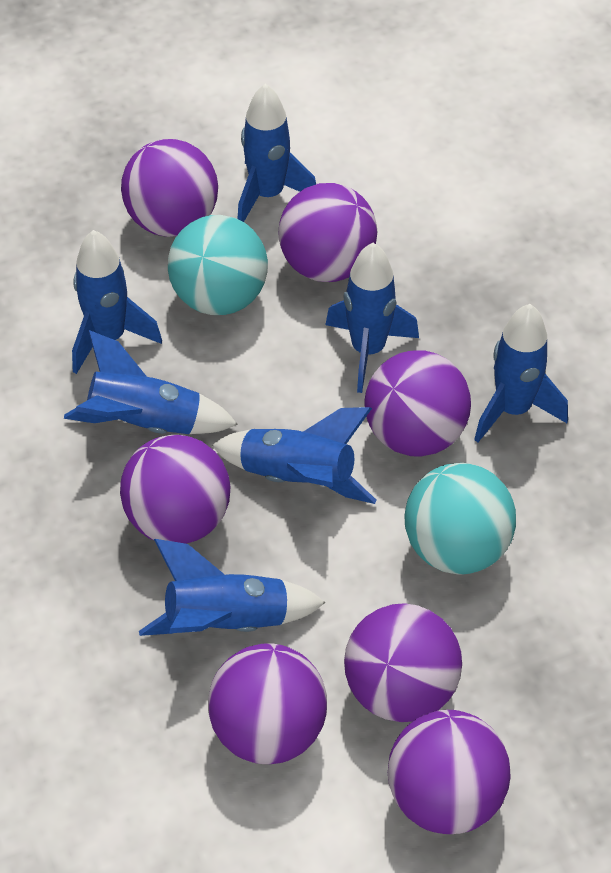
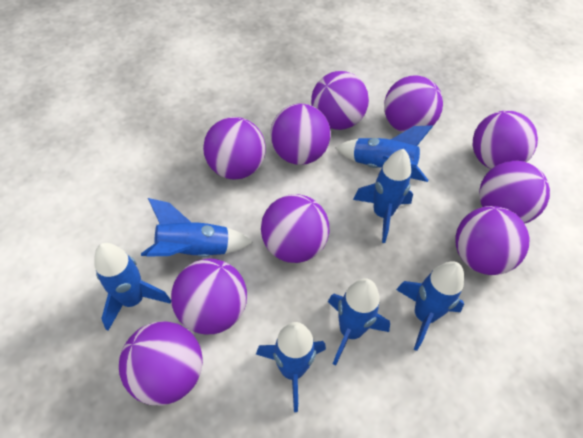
purple ball: [120,435,230,544] [121,139,218,237] [208,643,327,764] [279,183,377,282] [344,603,462,722] [364,350,471,457] [388,710,510,834] = 7 -> [119,321,203,406] [171,258,247,334] [203,117,266,179] [261,194,329,263] [270,103,331,165] [311,71,369,130] [384,75,443,132] [455,206,529,275] [473,111,538,169] [479,161,550,224] = 10
turquoise ball: [168,215,268,315] [404,463,516,574] = 2 -> none = 0

